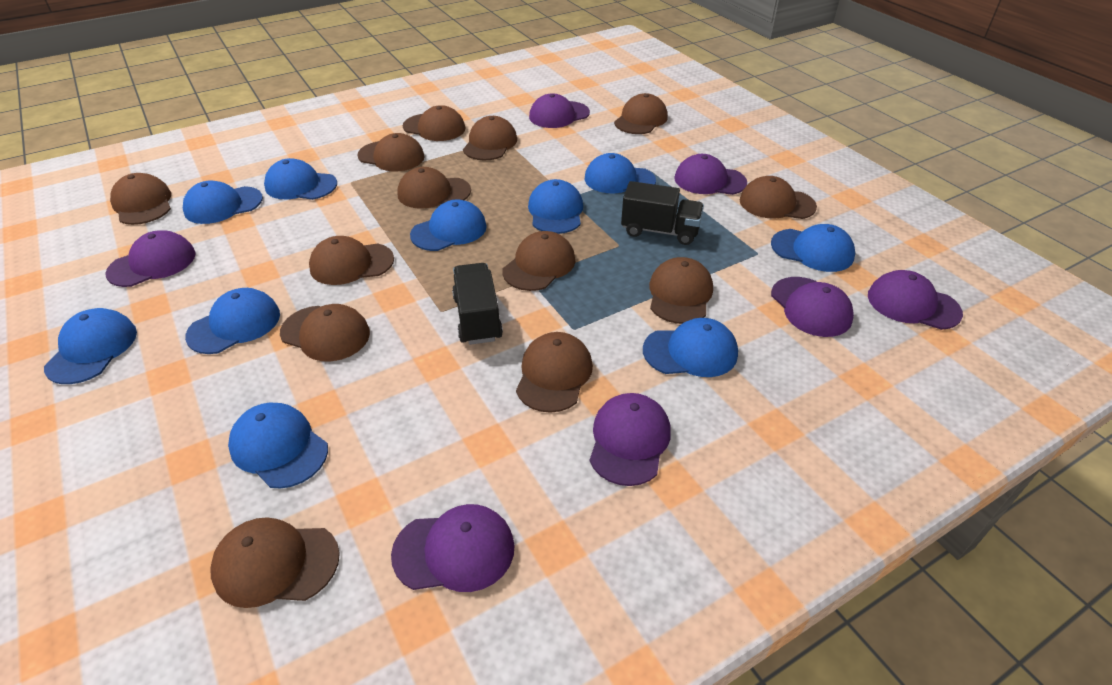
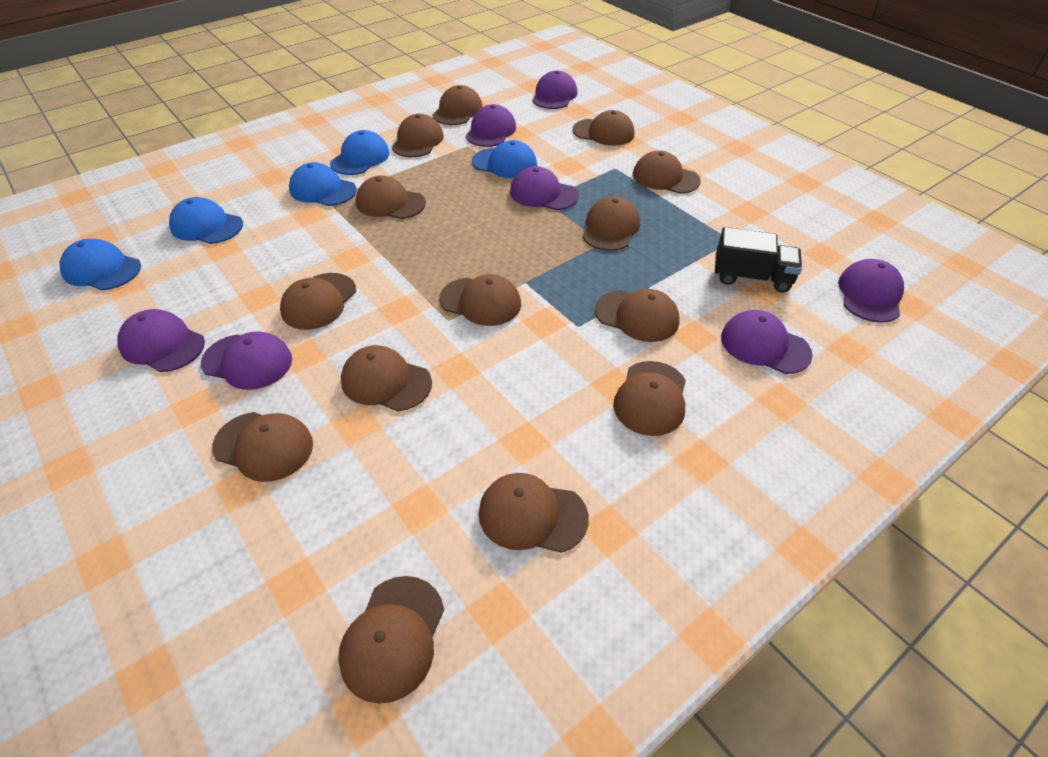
black truck: [452,263,503,345] [621,181,704,245] = 2 -> [715,227,802,292] = 1
blue cap: [44,308,137,384] [183,180,263,224] [185,288,280,354] [228,403,328,489] [264,158,337,200] [410,200,487,251] [528,179,583,234] [585,153,656,193] [643,318,738,377] [771,224,855,272] = 10 -> [60,239,141,290] [169,197,243,244] [289,162,356,206] [330,130,390,175] [472,140,537,178] = 5
brown cap: [110,173,171,225] [210,517,340,608] [280,304,370,361] [309,236,394,285] [357,133,425,171] [397,167,471,209] [403,105,465,141] [463,116,517,161] [502,231,576,291] [516,332,593,413] [614,93,668,134] [649,257,713,324] [740,176,817,219] = 13 -> [212,412,313,482] [280,273,356,330] [338,576,444,704] [341,345,432,411] [356,175,426,219] [392,114,444,158] [432,85,483,125] [439,274,521,326] [479,473,589,553] [572,110,635,146] [582,196,640,251] [595,289,680,342] [613,361,686,436] [633,150,701,194] = 14

